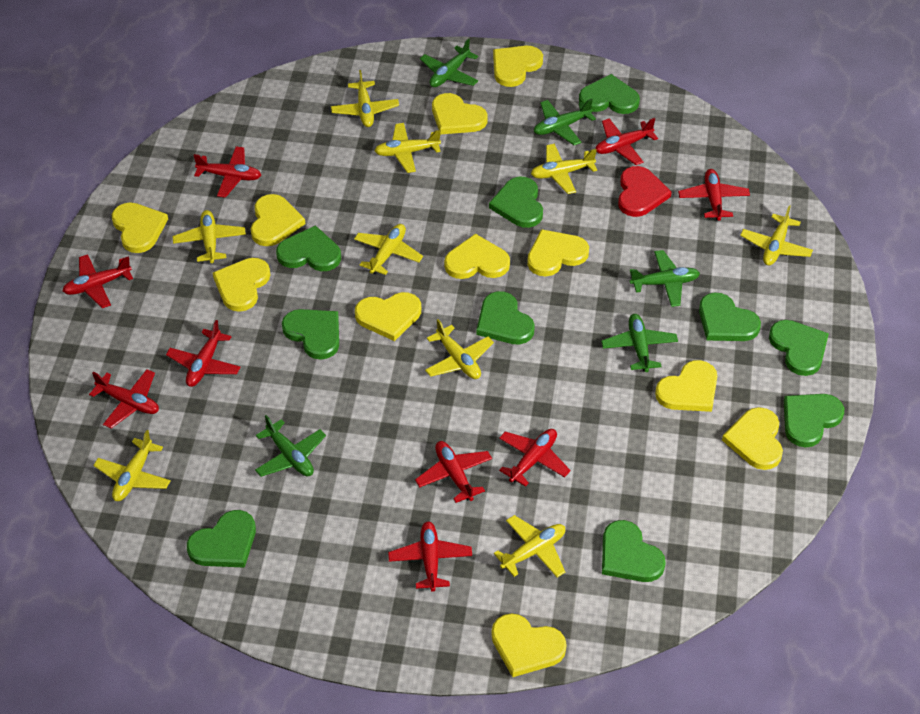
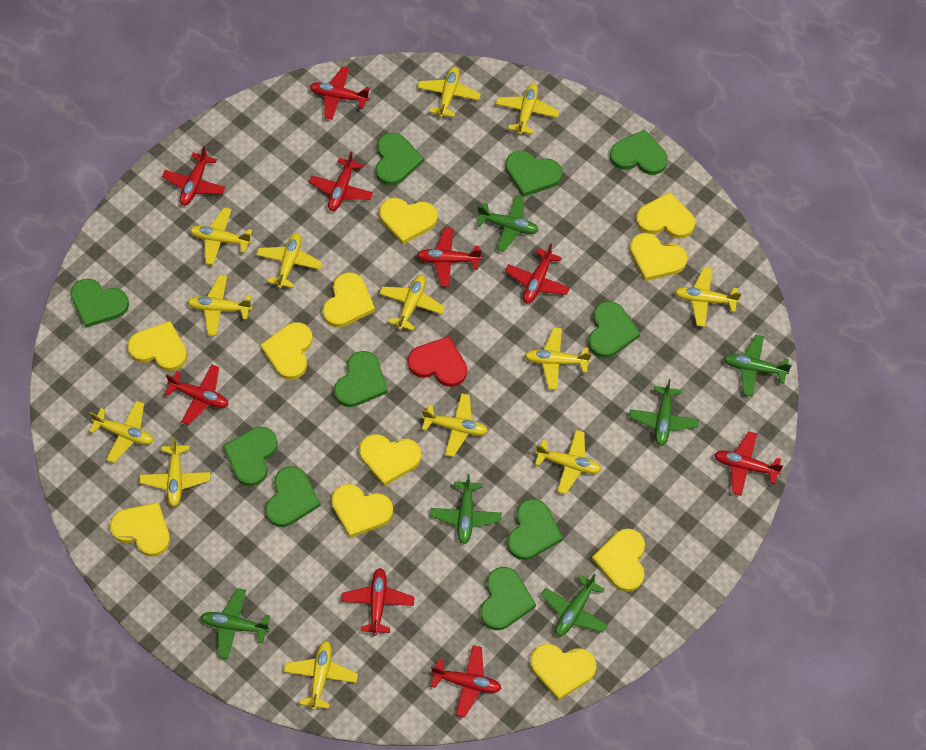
green plane: [255,415,326,477] [420,38,478,87] [534,99,596,145] [601,314,678,372] [630,250,700,307] = 5 -> [201,588,270,659] [430,474,502,544] [476,195,539,252] [541,574,608,636] [629,379,699,446] [724,335,792,396] = 6
yellow plane: [93,430,171,501] [172,210,246,263] [331,70,399,127] [354,224,423,275] [375,123,441,173] [425,319,494,379] [494,515,565,578] [531,144,597,194] [740,205,813,265] = 9 -> [89,401,154,463] [139,437,210,507] [187,275,252,336] [190,208,252,265] [256,233,323,288] [284,641,358,710] [379,275,445,331] [417,67,481,118] [422,393,488,457] [496,83,560,135] [524,328,592,390] [535,430,602,494] [675,267,742,327] = 13

